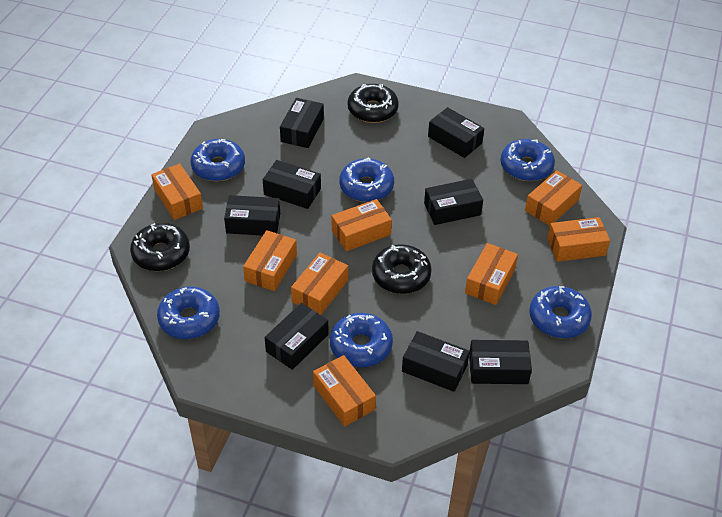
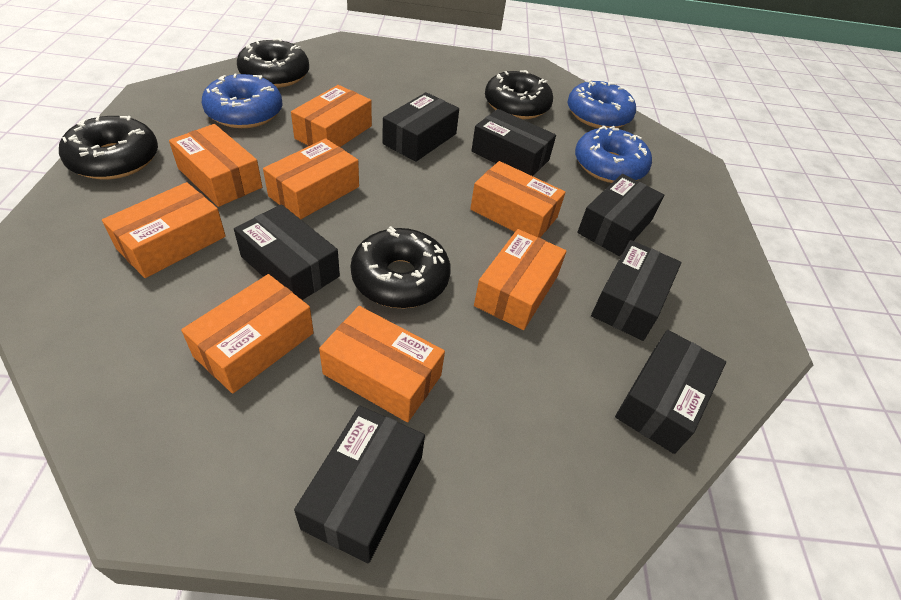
black box: [224,195,280,236] [263,160,321,209] [265,303,329,370] [280,98,324,148] [402,331,470,392] [424,179,483,225] [428,107,484,158] [469,340,532,384] = 8 -> [234,204,340,300] [294,406,425,563] [383,92,459,162] [471,109,556,176] [577,174,664,256] [591,240,681,341] [615,330,726,454] = 7
black donut: [130,223,190,271] [347,84,399,123] [372,244,432,294] = 3 -> [59,116,158,180] [237,38,309,88] [351,226,451,308] [485,70,553,119] = 4
blue donut: [157,287,220,339] [190,139,245,181] [330,313,393,367] [339,157,394,202] [500,139,555,181] [529,286,592,338] = 6 -> [202,73,283,128] [568,80,636,128] [575,126,652,183] = 3

